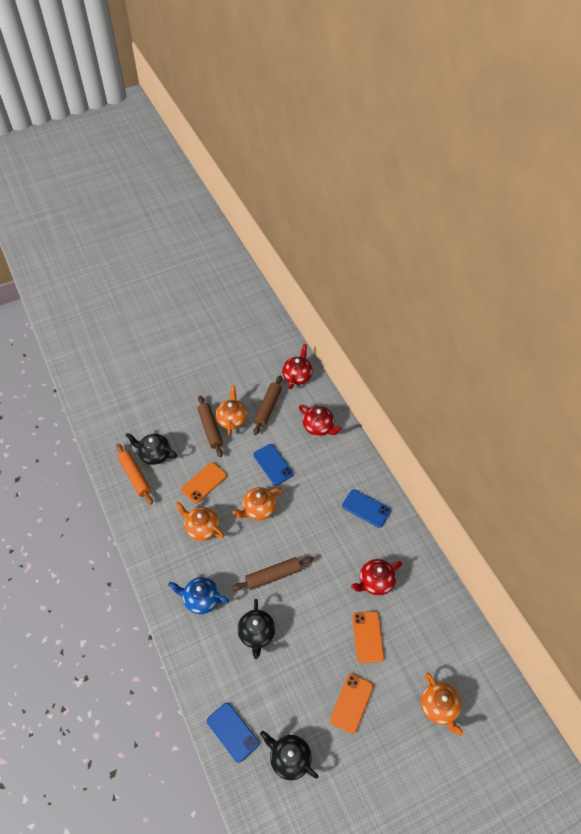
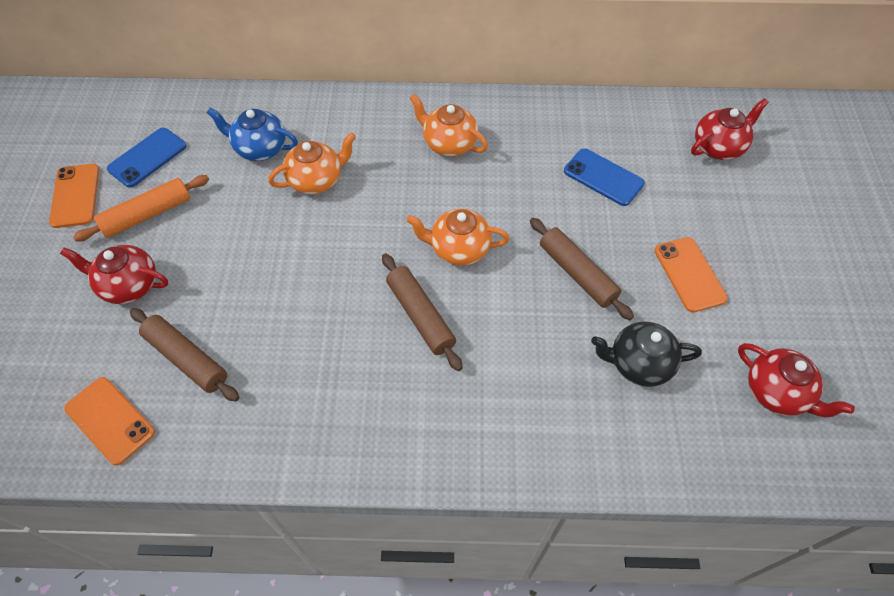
black teapot: [126,433,177,465] [237,599,275,659] [260,731,319,780] = 3 -> [591,321,702,387] = 1
blue phone: [207,703,259,763] [253,444,294,485] [342,489,391,528] = 3 -> [107,128,186,188] [564,148,645,206] = 2
orange teapot: [175,502,224,541] [216,385,247,436] [232,487,282,520] [421,673,463,736] = 4 -> [268,133,356,194] [407,209,509,266] [410,94,488,156] = 3

